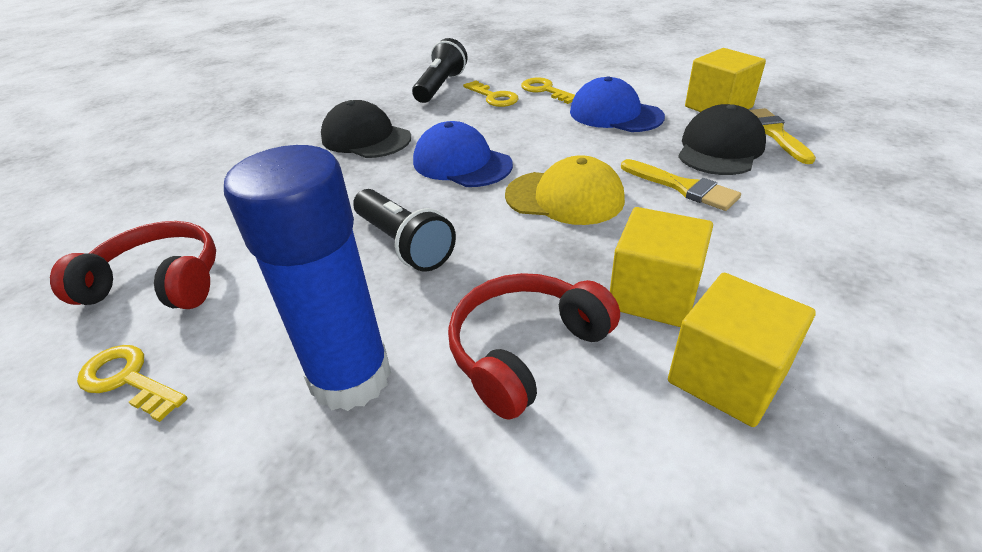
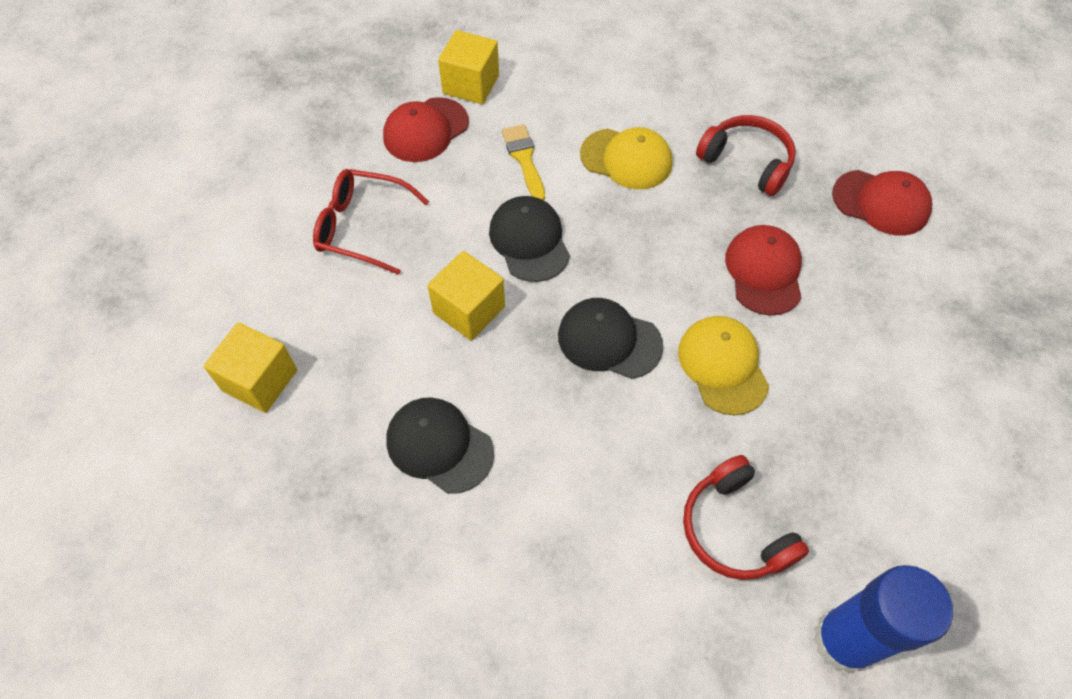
black cap: [321,100,411,158] [678,104,766,175] = 2 -> [386,397,494,494] [489,196,570,282] [558,298,663,379] = 3
black flashlight: [353,189,456,272] [412,38,467,103] = 2 -> none = 0
blue cap: [413,121,513,187] [570,76,665,132] = 2 -> none = 0
red cap: none = 0 -> [383,97,469,162] [725,225,802,316] [832,170,932,236] = 3
red glasses: none = 0 -> [313,169,429,275] = 1
yellow brush: [621,159,741,211] [750,108,816,164] = 2 -> [502,124,545,200] = 1
yellow cap: [505,155,625,225] = 1 -> [580,127,672,189] [678,316,769,415] = 2
yellow key: [77,345,187,422] [463,80,519,107] [521,77,575,104] = 3 -> none = 0

